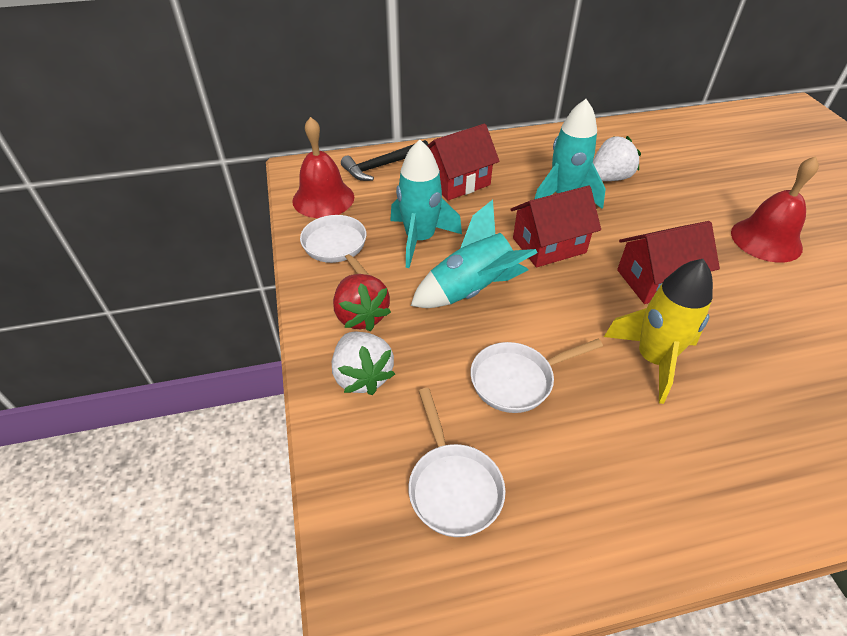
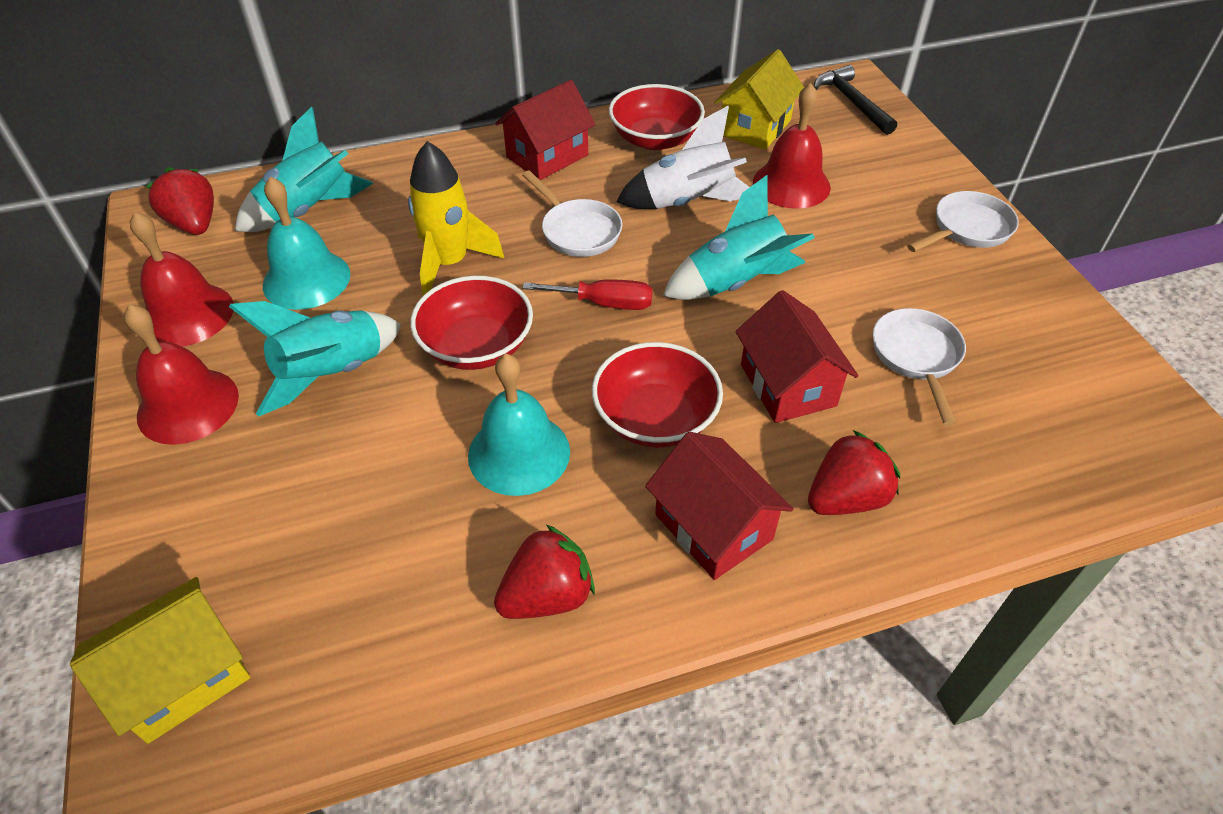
red bell: [292,117,354,218] [731,156,819,263] = 2 -> [124,304,239,445] [130,212,234,346] [753,83,831,209] = 3
red bowl: none = 0 -> [410,276,533,370] [592,342,723,448] [609,84,705,150] = 3
red screwdriver: none = 0 -> [522,279,653,310] = 1
red strawberry: [333,274,391,332] = 1 -> [146,167,214,235] [494,525,595,619] [808,430,900,515] = 3
turquoise bell: none = 0 -> [263,177,351,310] [468,354,570,496] = 2
white rocket: none = 0 -> [616,106,750,209] = 1
white strawberry: [332,332,395,395] [593,136,641,181] = 2 -> none = 0
yellow house: none = 0 -> [70,577,250,744] [714,49,804,150] = 2

